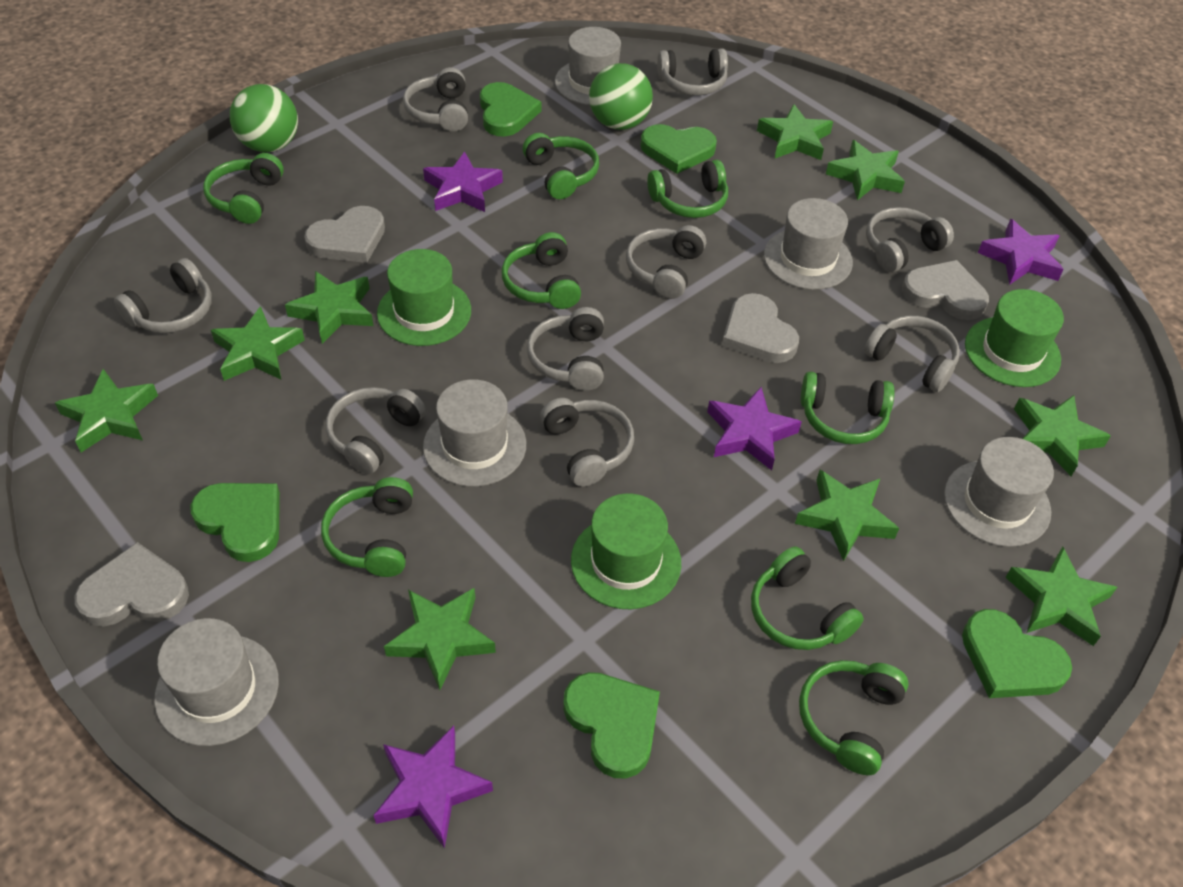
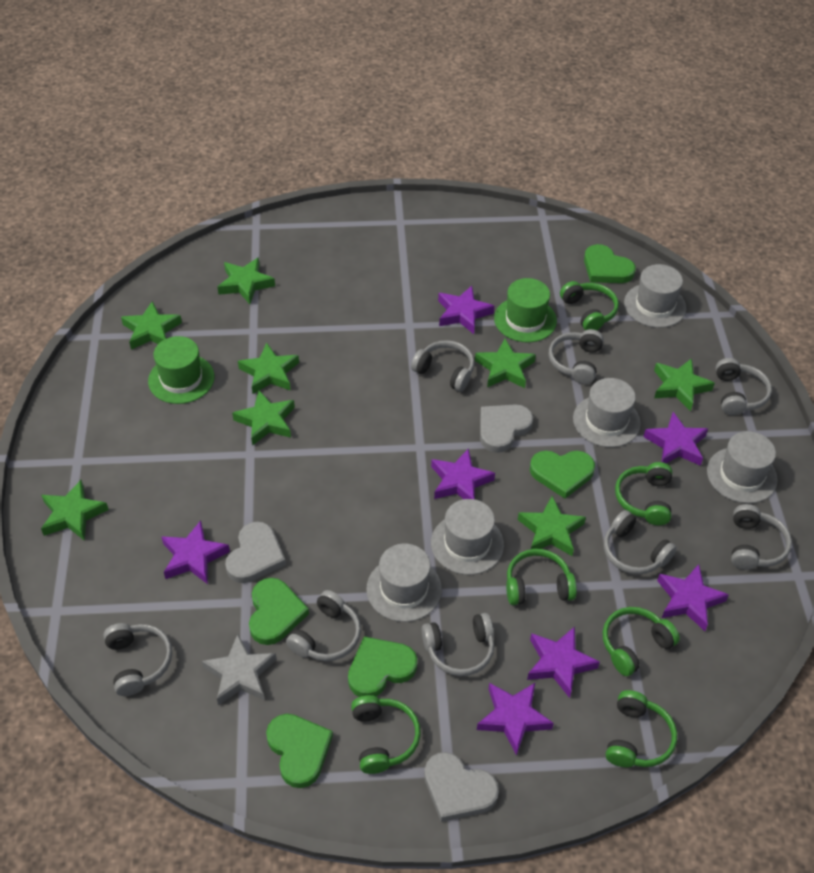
green ball: [230,84,298,152] [589,63,653,130] = 2 -> none = 0
green hat: [377,249,471,346] [571,493,681,609] [965,289,1064,387] = 3 -> [148,336,214,404] [494,278,557,342] = 2
green headphones: [203,153,284,224] [321,477,413,577] [501,232,581,309] [523,133,599,199] [647,160,728,218] [751,547,864,650] [799,660,909,775] [801,372,895,444] = 8 -> [351,695,421,774] [506,549,577,605] [560,281,619,330] [603,607,680,676] [606,690,677,767] [615,462,672,525] = 6
green star: [55,369,158,452] [211,306,305,381] [285,271,374,344] [384,588,496,690] [757,104,833,160] [795,470,899,561] [826,140,905,200] [1005,547,1118,646] [1014,395,1111,476] = 9 -> [41,480,109,541] [121,301,182,350] [217,257,275,304] [232,390,295,446] [238,342,299,394] [475,338,536,388] [518,496,586,556] [654,358,715,411] = 8
grey headphones: [114,258,212,333] [326,387,426,474] [403,67,468,132] [527,307,604,391] [540,398,634,487] [626,225,706,299] [657,48,728,96] [864,316,960,392] [866,207,954,272] = 9 -> [104,623,172,696] [286,590,361,661] [411,340,475,392] [422,613,494,676] [549,329,604,384] [604,510,677,574] [715,358,772,415] [731,504,792,570] = 8
grey heart: [74,542,189,627] [304,206,385,263] [722,293,799,363] [902,260,989,320] = 4 -> [225,521,286,583] [424,752,499,822] [480,404,533,453] = 3
grey star: none = 0 -> [202,634,277,705] = 1
purple star: [373,726,493,849] [423,152,503,212] [707,387,802,470] [978,219,1064,285] = 4 -> [162,521,230,584] [431,448,495,499] [438,286,494,334] [477,683,554,756] [527,627,600,698] [643,412,708,466] [657,564,729,631] = 7

